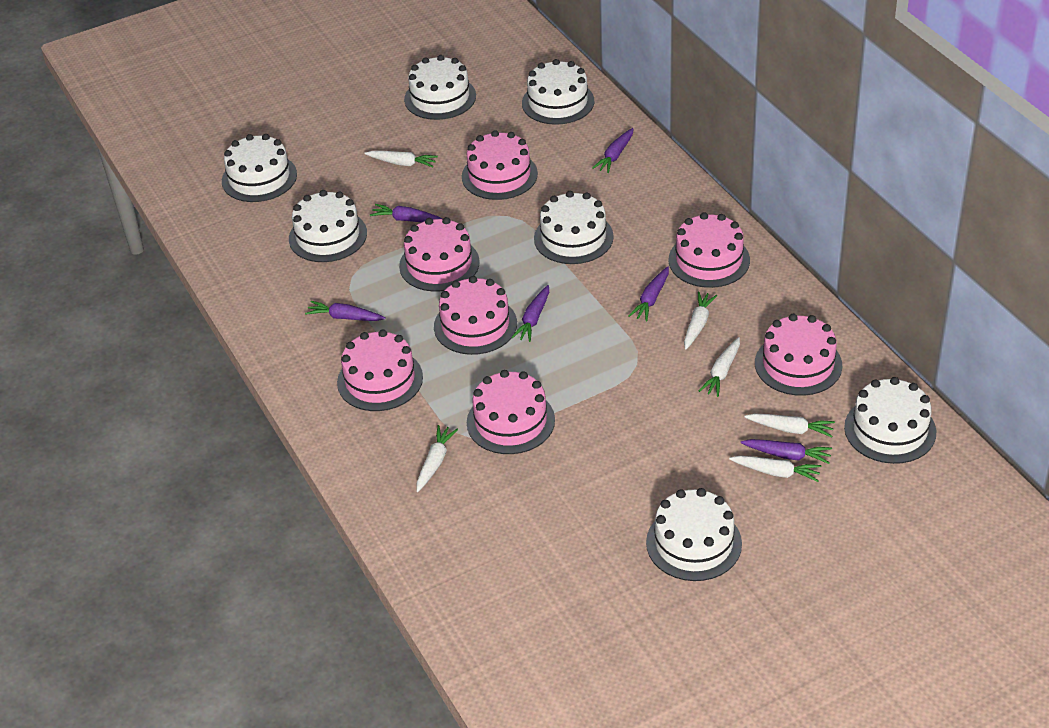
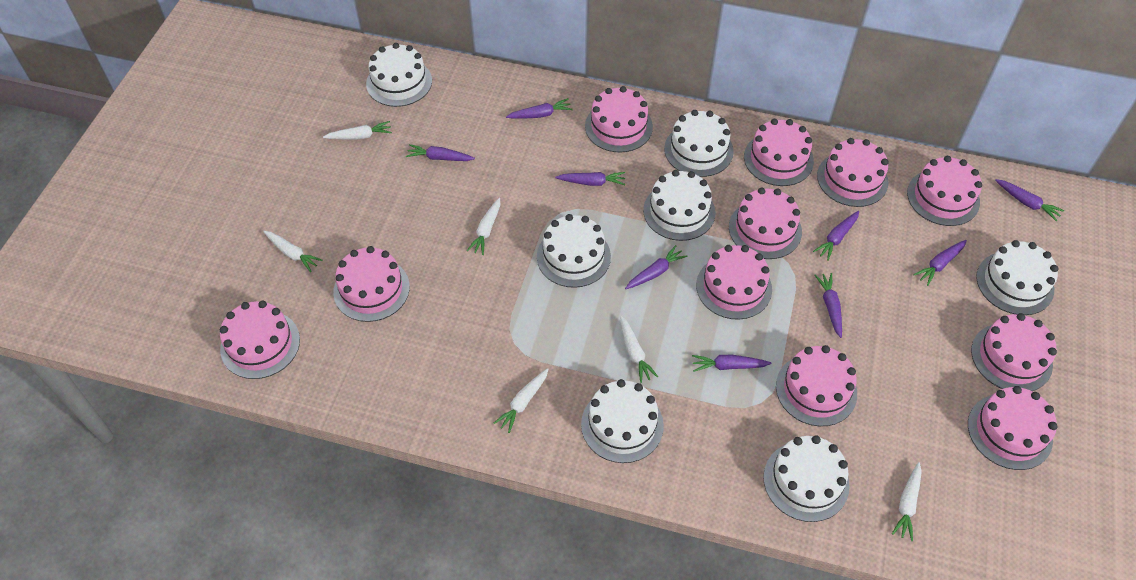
pink cake: [337,330,423,411] [399,217,480,291] [434,276,517,355] [462,130,538,200] [467,370,555,454] [669,212,750,288] [755,314,842,396] = 7 -> [220,301,300,379] [333,246,410,322] [585,86,653,152] [696,245,772,320] [729,188,802,259] [744,119,814,186] [776,345,857,426] [817,138,889,207] [907,156,982,226] [968,386,1058,470] [971,313,1057,391] = 11
purple carrot: [305,301,386,321] [370,204,443,222] [511,285,549,342] [592,128,634,173] [629,267,669,321] [741,439,832,464] = 6 -> [406,144,475,161] [506,98,573,119] [555,172,625,186] [625,245,687,289] [692,355,772,372] [813,211,859,261] [815,273,842,338] [913,240,967,286] [995,179,1064,221] = 9

